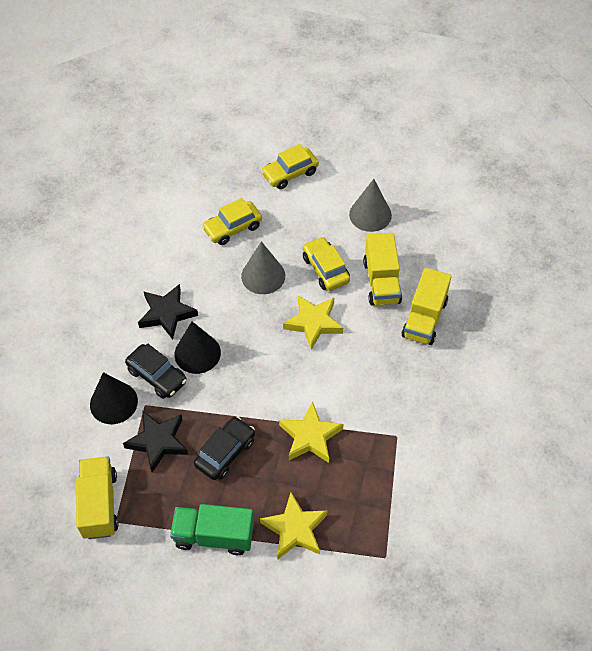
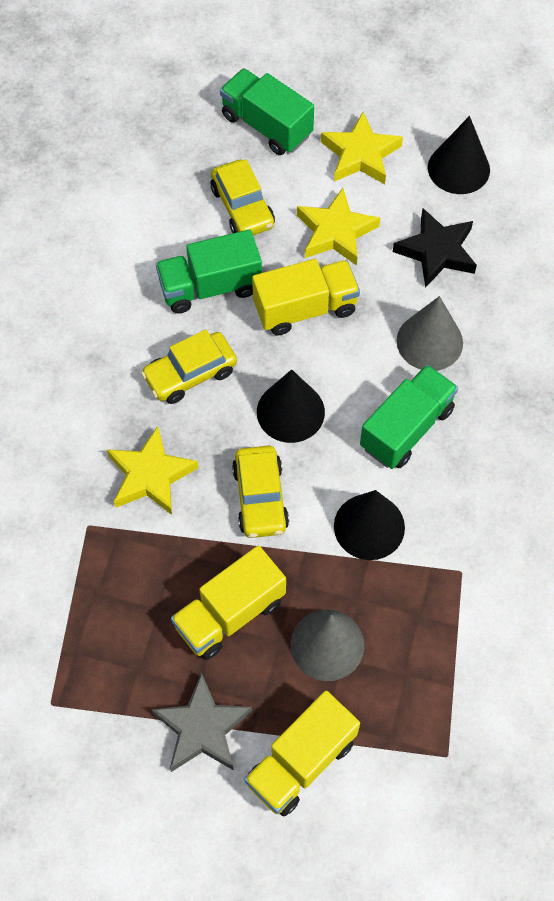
black car: [125,343,187,399] [194,416,255,480] = 2 -> none = 0
black cone: [90,372,138,424] [174,321,221,374] = 2 -> [257,369,325,443] [334,490,405,560] [428,116,490,194] = 3
black star: [123,411,188,472] [138,284,198,339] = 2 -> [393,208,477,288] = 1
green truck: [170,504,254,555] = 1 -> [156,230,262,314] [220,68,314,155] [360,364,458,469] = 3
grey star: none = 0 -> [151,672,252,772] = 1

